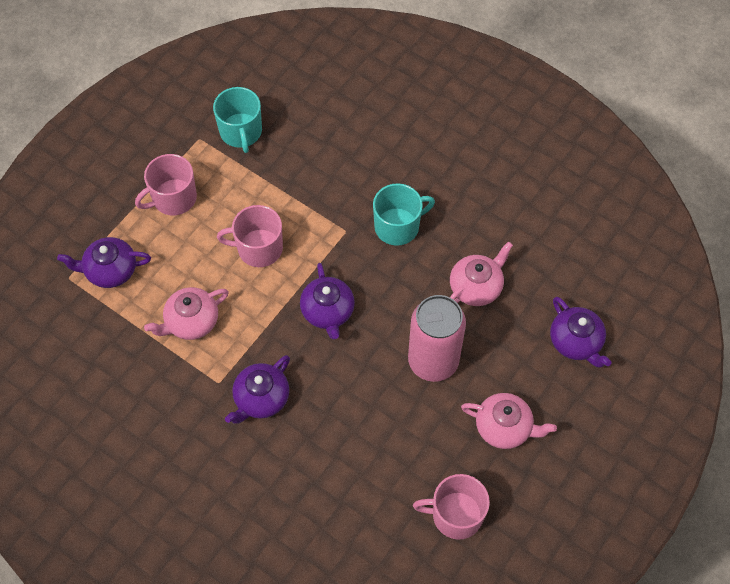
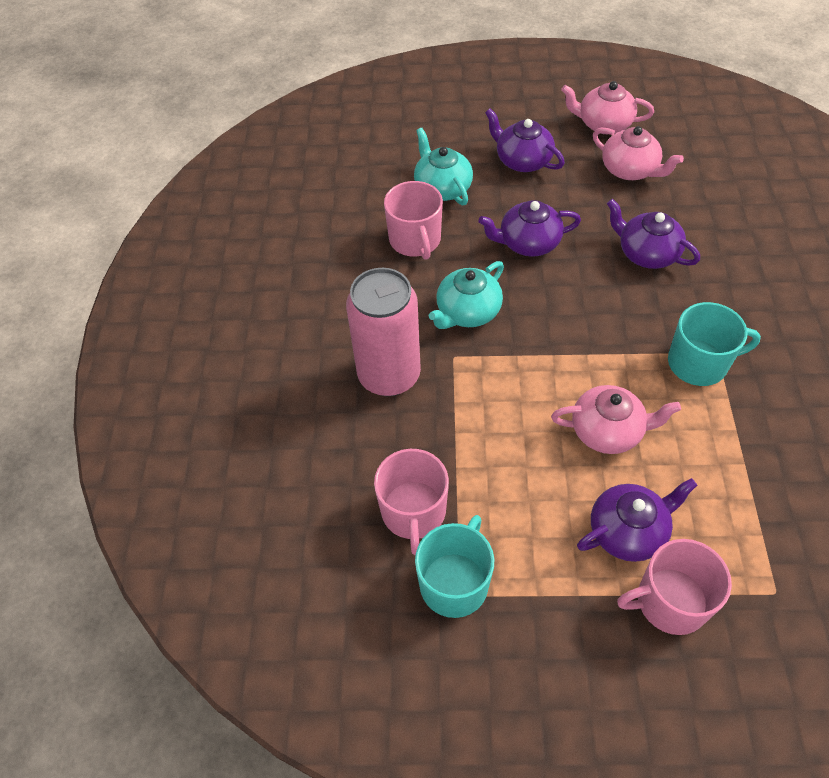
turquoise teapot: none = 0 -> [414,128,473,205] [429,261,504,329] = 2

